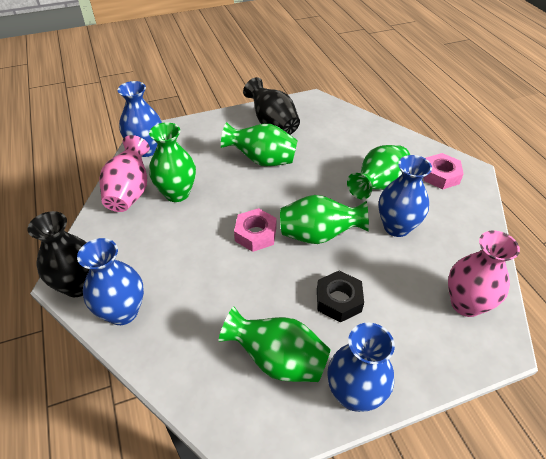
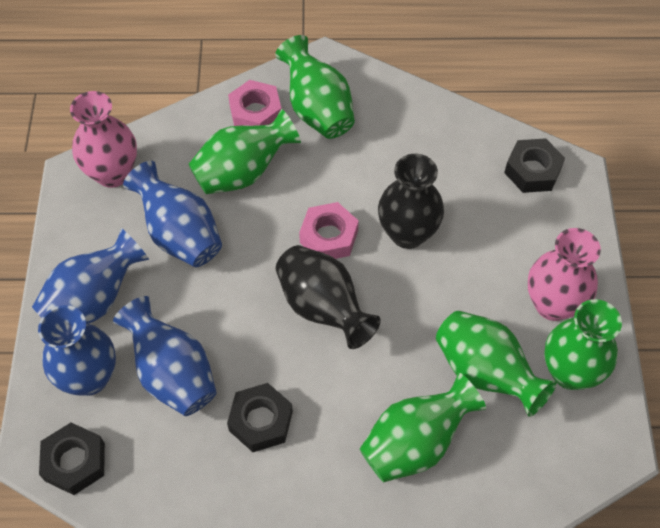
black nut: [317,270,364,323] = 1 -> [39,423,105,495] [227,383,293,452] [504,138,565,193] = 3

